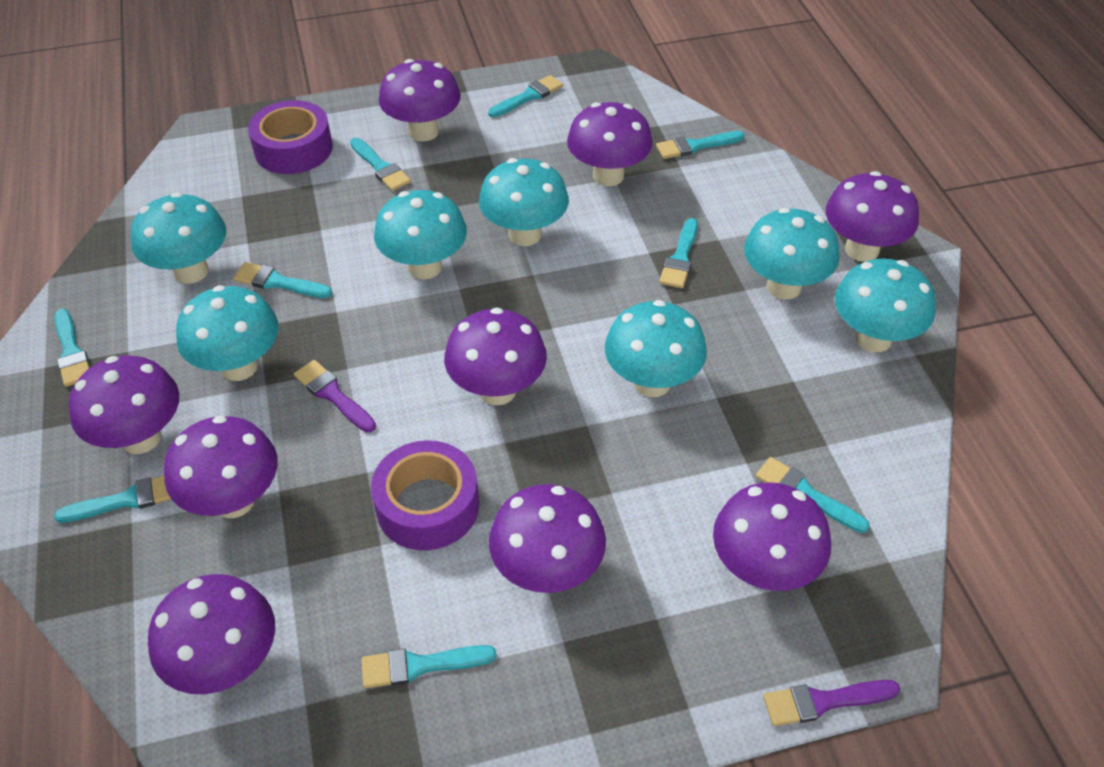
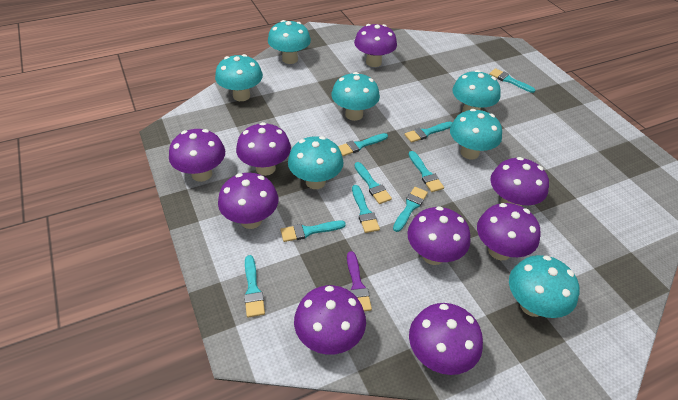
purple brush: [294,360,376,432] [763,680,900,726] = 2 -> [347,251,372,311] = 1
purple tape: [248,100,333,174] [371,440,479,550] = 2 -> none = 0

